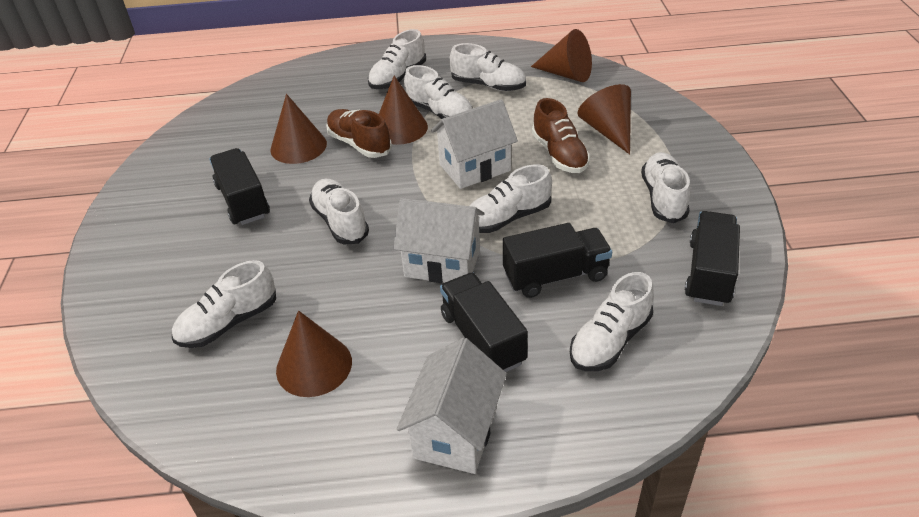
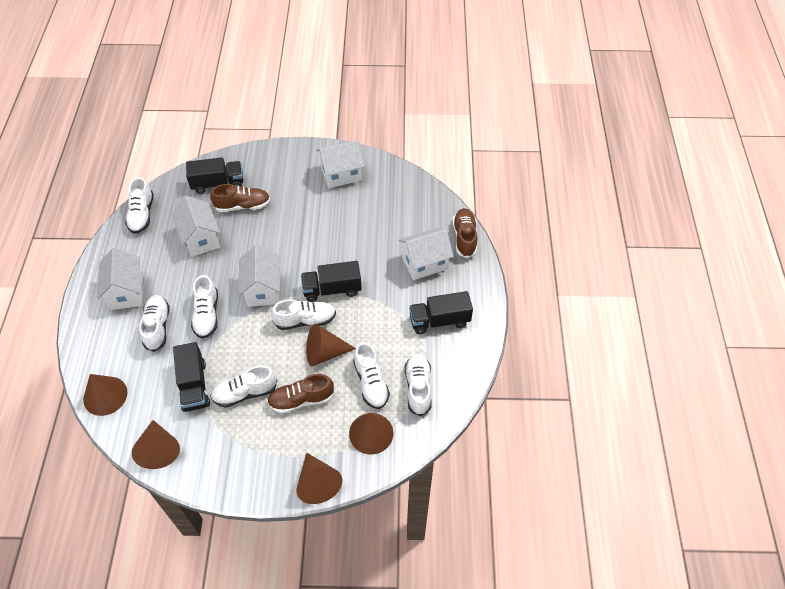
brown shoe: [326,109,392,158] [532,98,590,173] = 2 -> [210,184,270,212] [267,374,334,413] [453,208,477,258] = 3
white house: [393,198,484,283] [397,337,507,474] [431,99,518,189] = 3 -> [97,248,142,310] [171,196,220,257] [239,245,280,307] [316,140,364,188] [399,228,453,280] = 5
white shoe: [172,260,276,348] [309,179,369,244] [368,29,426,89] [404,65,473,119] [449,43,526,91] [470,164,552,233] [570,272,654,371] [641,152,691,223] = 8 -> [125,177,154,234] [139,295,170,352] [191,275,218,339] [210,366,277,408] [271,300,336,330] [353,342,390,409] [405,354,432,416] = 7

